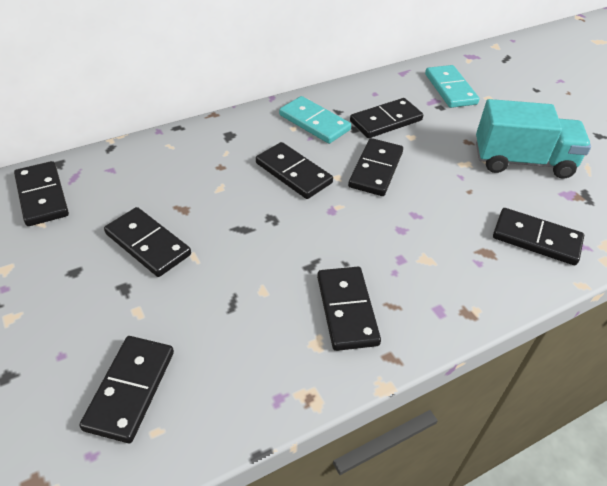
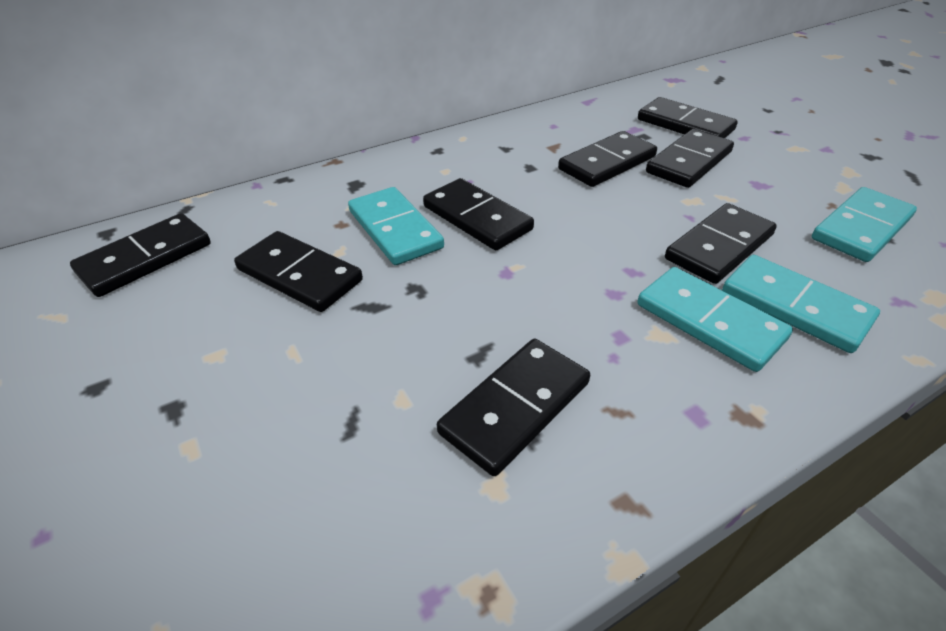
turquoise domino: [279,96,351,144] [425,65,480,108] = 2 -> [348,187,444,265] [637,267,793,372] [722,255,880,353] [812,187,917,262] = 4
turquoise truck: [476,99,591,179] = 1 -> none = 0

